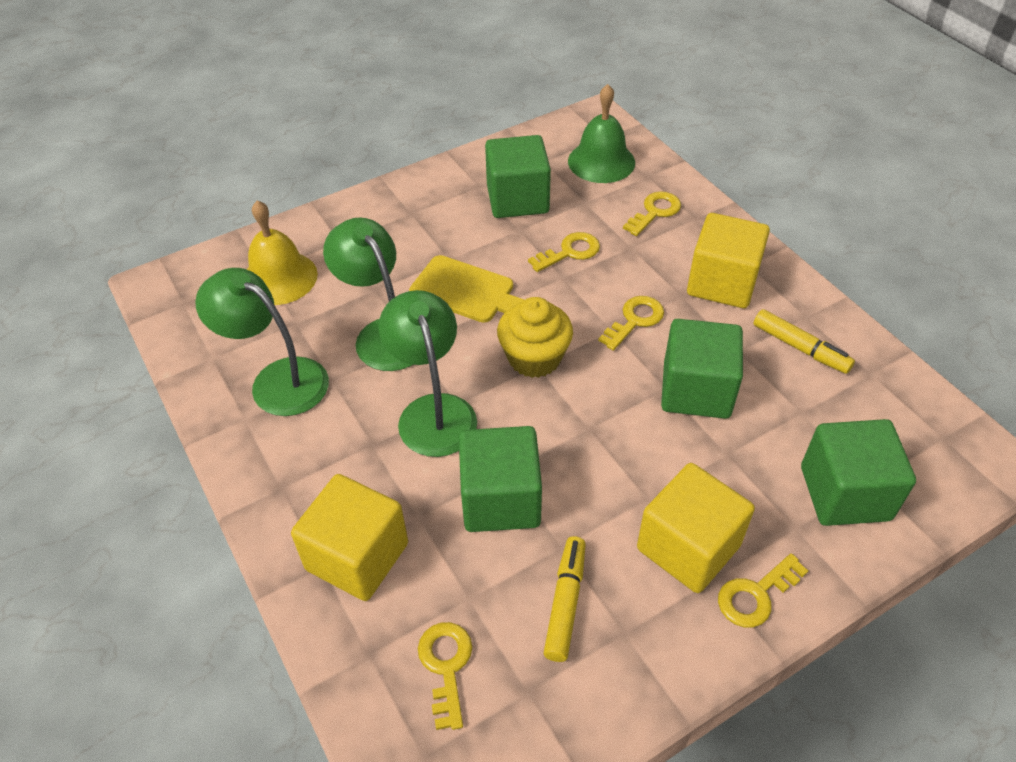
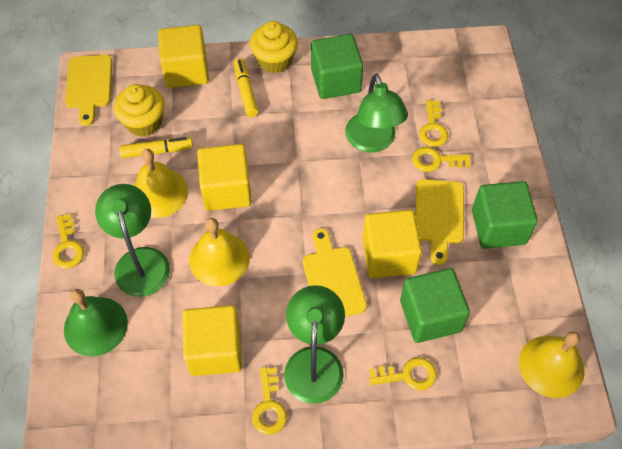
green cube: [459,426,542,532] [485,135,551,218] [661,319,743,419] [801,419,916,526] = 4 -> [311,34,363,99] [400,268,470,343] [472,181,538,249] = 3
yellow bell: [247,200,318,305] = 1 -> [133,149,188,218] [189,218,250,286] [519,331,585,398] = 3
yellow cube: [291,474,408,601] [637,463,755,593] [687,213,770,308] = 3 -> [158,25,209,88] [182,305,242,376] [197,144,252,211] [362,210,422,278] = 4
yellow cupcake: [497,297,573,378] = 1 -> [114,84,165,137] [250,21,298,73] = 2
yellow cutting board: [409,255,524,323] = 1 -> [65,55,112,126] [303,229,367,317] [415,179,464,265] = 3

